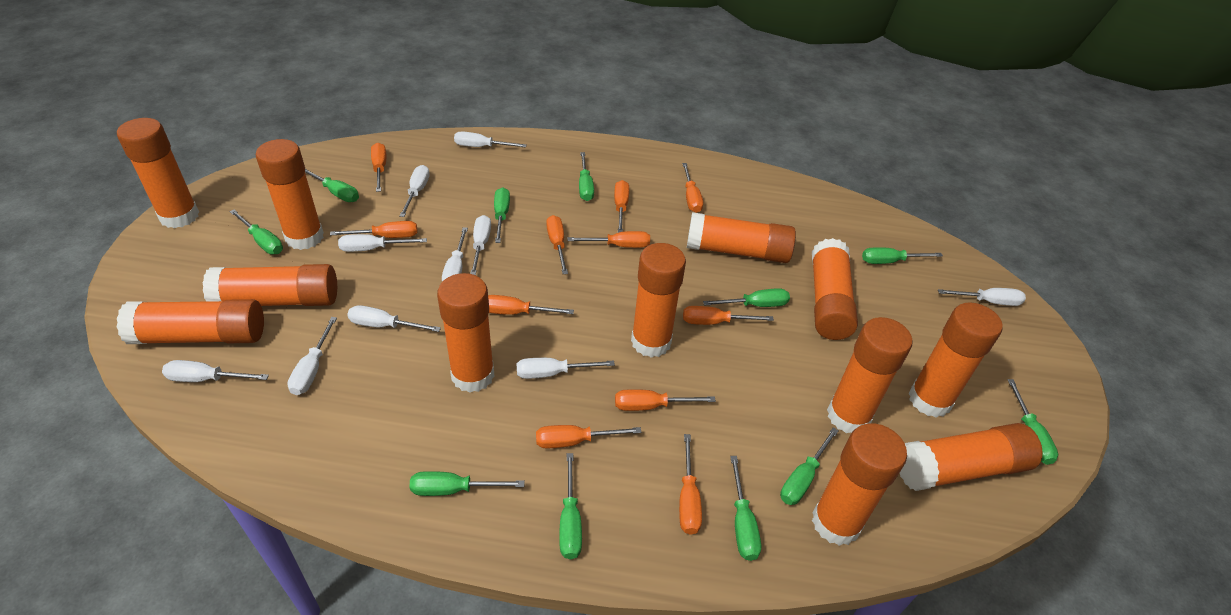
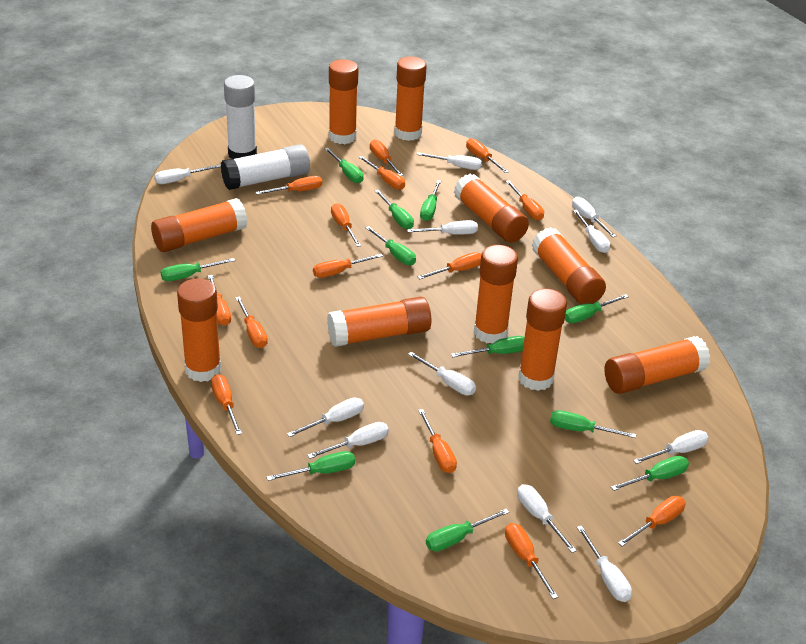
orange glue stick: [117,118,199,228] [117,299,264,344] [203,264,337,306] [256,139,324,250] [437,273,495,393] [631,243,686,358] [687,212,796,263] [812,238,858,340] [812,423,907,546] [827,317,913,433] [900,423,1043,491] [908,302,1002,418] = 12 -> [151,198,247,252] [177,278,221,382] [327,297,431,347] [329,59,359,144] [394,56,427,141] [454,174,529,243] [474,245,518,344] [518,289,567,391] [532,227,606,304] [604,336,710,394] = 10
orange screwdriver: [330,221,417,238] [371,143,386,192] [488,295,574,315] [536,425,642,448] [546,215,568,274] [567,231,650,248] [614,180,629,233] [615,389,716,411] [679,434,702,535] [682,163,703,213] [683,306,774,325] = 11 -> [208,275,231,326] [211,374,242,435] [235,296,268,348] [255,176,322,195] [313,254,383,278] [331,203,361,247] [358,156,405,190] [370,139,403,176] [417,252,481,279] [418,409,457,473] [466,138,509,173] [505,523,558,599] [506,181,544,220] [618,496,686,546] = 14
white glue stick: none = 0 -> [221,144,310,190] [224,75,257,159] = 2
white screwdriver: [162,360,269,382] [287,317,337,395] [338,234,427,252] [347,305,441,332] [399,165,430,217] [442,227,468,282] [454,132,527,148] [470,215,491,275] [517,358,615,379] [938,288,1026,306] = 10 -> [154,164,221,184] [287,397,364,437] [307,422,389,459] [407,220,478,235] [408,352,476,395] [417,152,482,170] [517,484,577,553] [572,197,616,237] [573,210,610,253] [577,526,632,602] [633,430,709,464] = 11

